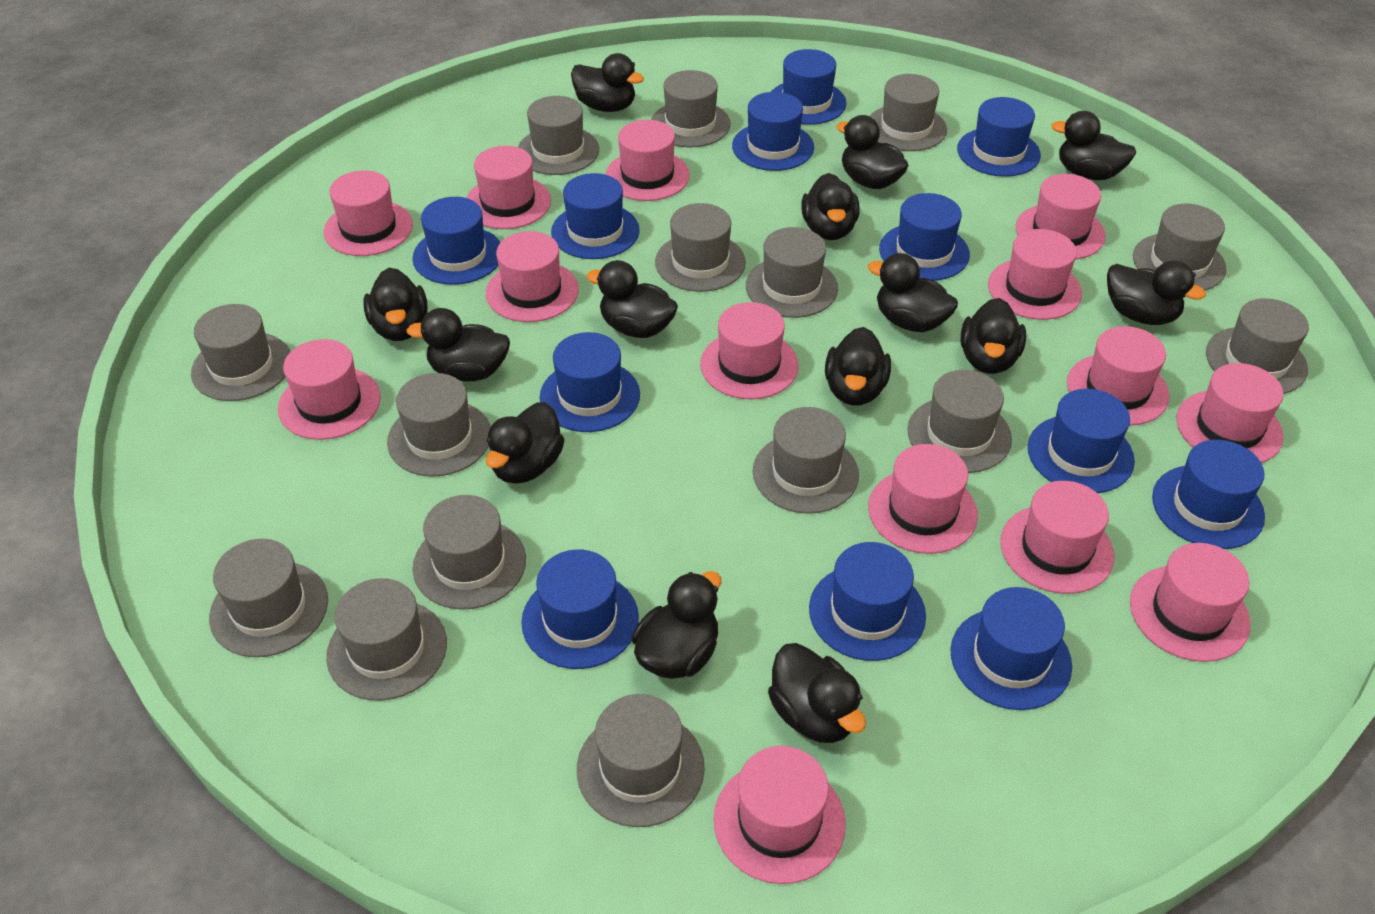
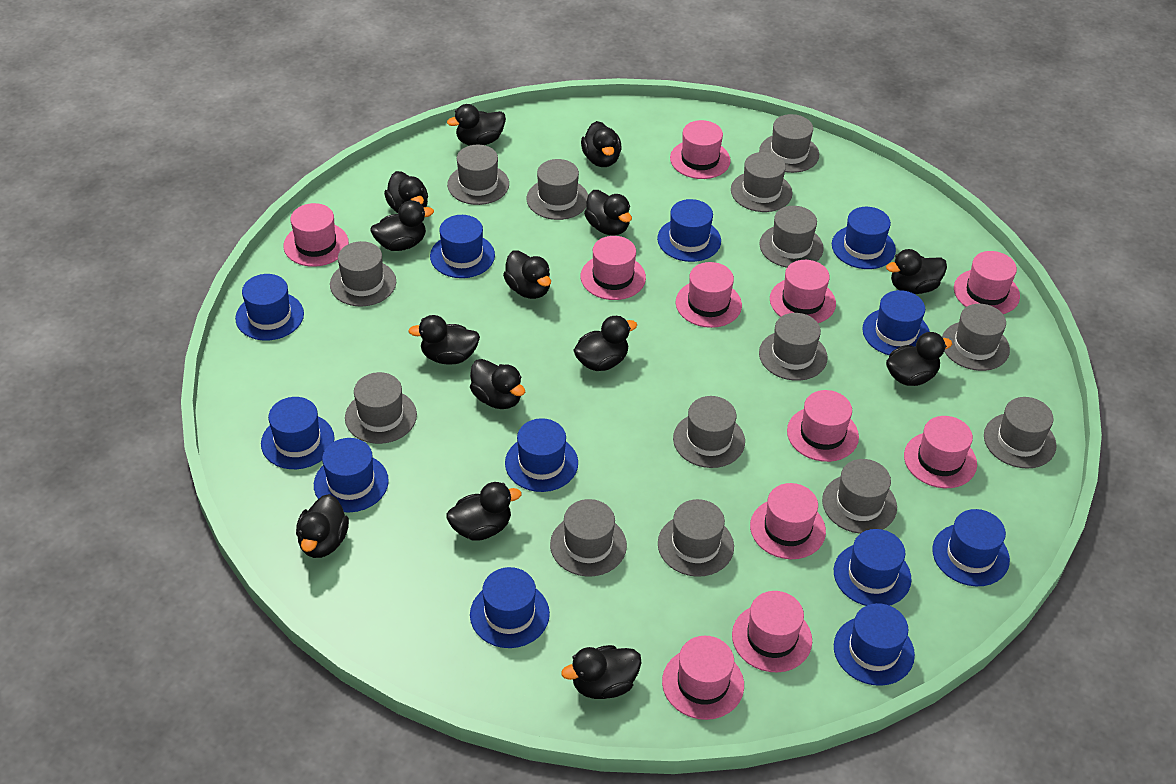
grey hat: [191,304,290,401] [209,539,328,657] [326,578,447,701] [387,373,491,477] [412,495,526,610] [518,96,599,175] [577,694,705,827] [651,70,731,147] [655,203,746,292] [746,227,838,318] [753,407,859,514] [870,74,947,151] [907,370,1012,473] [1133,204,1227,291] [1206,298,1309,394] = 15 -> [330,241,396,307] [345,372,417,444] [447,145,509,205] [527,159,588,220] [550,499,627,577] [658,499,734,577] [673,396,745,468] [731,152,792,212] [759,114,819,173] [759,206,824,268] [759,313,828,381] [822,459,897,534] [942,304,1010,371] [984,397,1057,469] = 14
pink hat: [278,339,381,440] [324,170,413,256] [466,146,551,229] [486,231,579,322] [605,120,690,201] [700,302,799,400] [713,746,846,884] [868,444,978,554] [988,229,1082,320] [1000,481,1114,594] [1016,174,1106,259] [1067,326,1170,426] [1130,543,1251,662] [1177,363,1284,463] = 14 -> [284,203,349,267] [581,236,646,300] [662,636,744,720] [670,120,731,179] [676,262,742,328] [732,591,812,672] [750,483,826,559] [770,260,836,323] [787,390,859,462] [904,416,977,488] [954,251,1020,314] = 11

